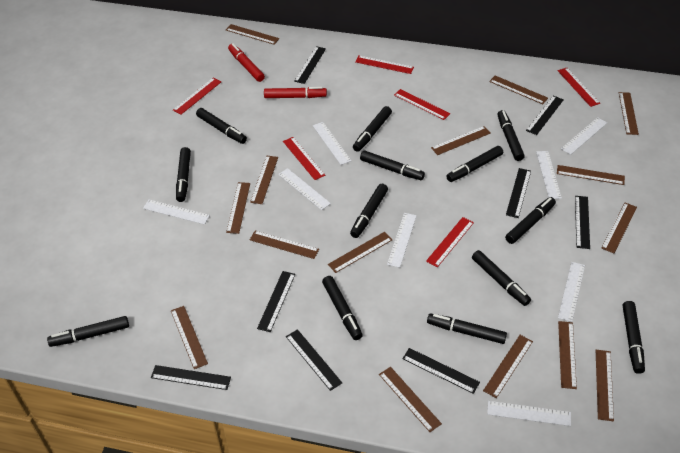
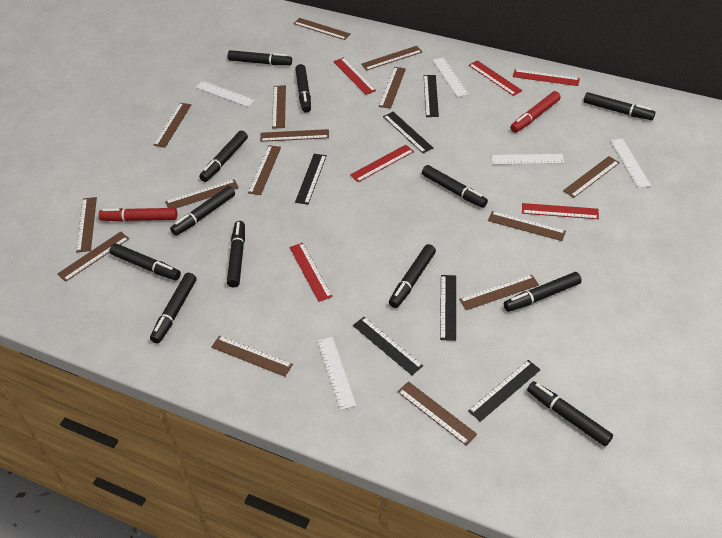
black marker: [47,316,129,347] [176,147,191,202] [196,108,247,144] [322,276,363,340] [350,184,388,238] [353,106,392,152] [360,150,425,180] [427,313,507,344] [446,146,503,182] [472,250,531,306] [497,110,525,161] [505,197,556,244] [623,301,645,374] = 13 -> [109,243,181,281] [150,273,196,344] [170,186,235,236] [199,131,248,182] [227,221,245,287] [228,50,292,65] [295,64,311,113] [389,244,436,308] [422,165,488,208] [504,272,582,312] [527,381,613,446] [584,92,656,120] = 12
black ruler: [151,365,231,390] [257,271,295,332] [286,329,342,391] [294,46,326,84] [402,348,480,394] [506,168,531,218] [526,96,564,135] [575,196,590,249] = 8 -> [295,154,327,205] [353,317,423,375] [383,112,433,153] [424,75,439,117] [440,275,456,341] [468,360,541,422] = 6
white ruler: [143,199,210,225] [278,168,331,210] [313,122,352,165] [387,213,417,268] [487,401,571,426] [536,151,562,199] [558,262,585,322] [561,117,607,155] = 8 -> [195,81,255,107] [317,337,356,410] [432,57,469,97] [491,154,564,165] [610,138,651,188] = 5

